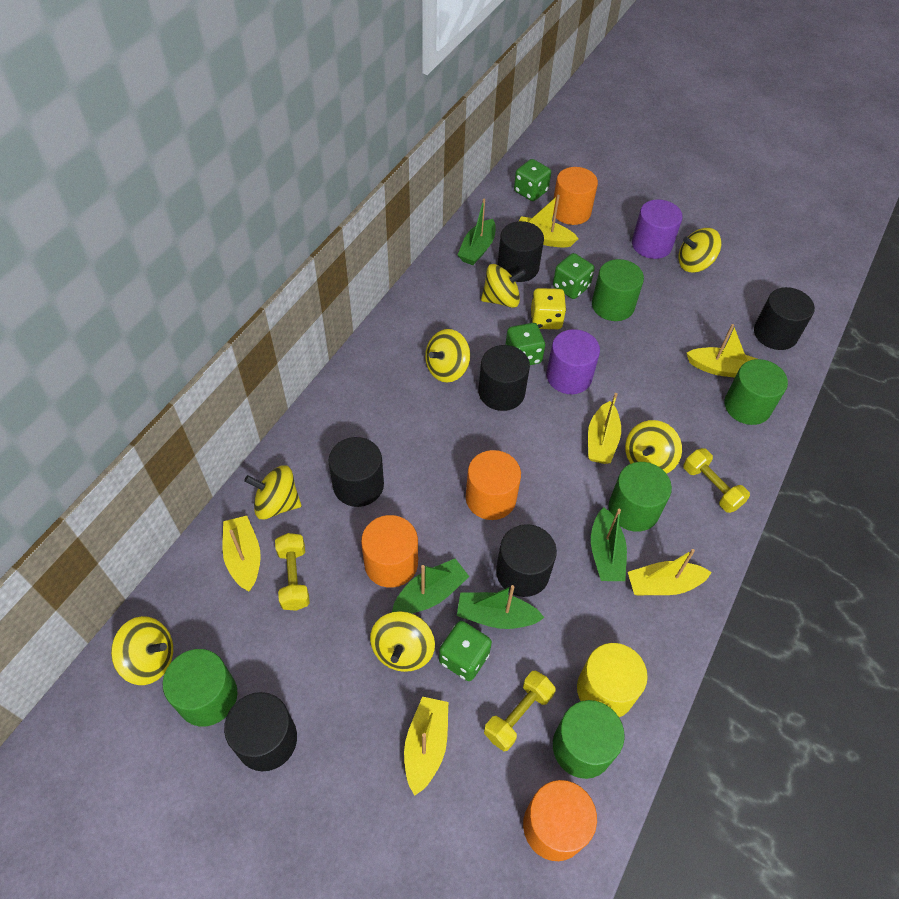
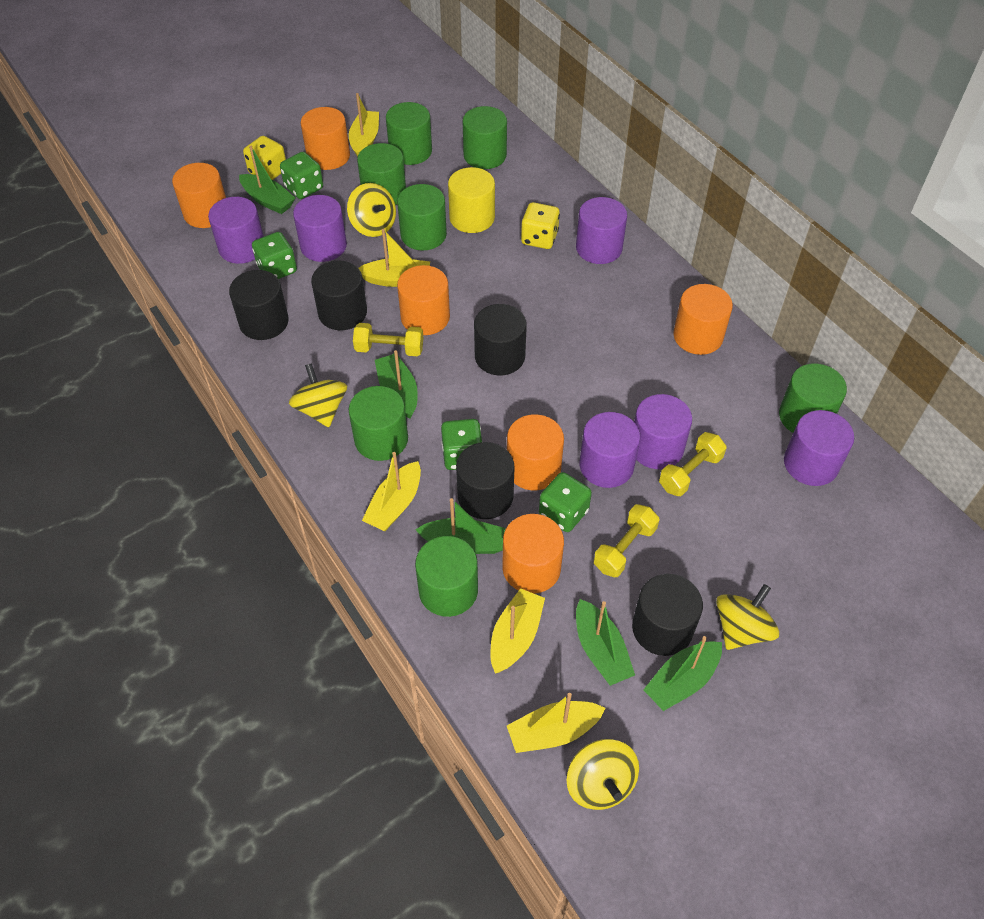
black cylinder: [224,692,297,772] [328,437,384,507] [478,345,530,411] [496,524,557,597] [498,221,544,282] [754,287,815,350] = 6 -> [229,270,289,340] [311,261,367,330] [456,442,515,519] [474,304,527,375] [632,574,703,656] = 5
green boat: [392,558,470,613] [457,585,545,629] [458,198,496,265] [591,507,627,581] = 4 -> [239,146,295,214] [375,350,418,419] [415,498,506,554] [576,599,635,686] [643,636,722,711] = 5
green cylinder: [163,649,237,726] [553,700,625,779] [592,259,644,321] [609,462,672,532] [725,359,788,425] = 5 -> [349,386,408,461] [357,143,406,205] [386,102,432,165] [397,184,447,251] [415,536,478,617] [462,106,507,169] [779,363,847,433] = 7
orange cylinder: [361,515,418,588] [466,450,521,520] [523,780,597,861] [553,167,598,225] = 4 -> [172,163,226,228] [301,107,350,170] [397,265,450,335] [502,514,564,594] [507,414,564,490] [673,284,733,355] = 6
purple cylinder: [546,329,600,394] [632,199,683,259] = 2 -> [208,197,264,264] [293,195,347,262] [576,197,627,264] [579,412,640,488] [634,394,692,469] [784,410,854,486] = 6
yellow boat: [223,516,261,591] [404,696,448,796] [519,195,579,247] [588,393,621,464] [628,549,712,595] [687,324,757,377] = 6 -> [349,93,379,157] [359,229,430,287] [362,452,421,531] [490,588,545,674] [507,693,605,753] = 5
yellow dice: [531,288,566,329] = 1 -> [243,136,286,180] [521,202,560,249] = 2
yellow spinning top: [111,616,173,685] [244,465,301,520] [370,611,435,672] [425,329,470,383] [481,264,526,308] [625,420,682,474] [679,228,721,273] = 7 -> [289,363,347,427] [347,183,396,237] [567,739,639,810] [716,584,779,650] = 4

